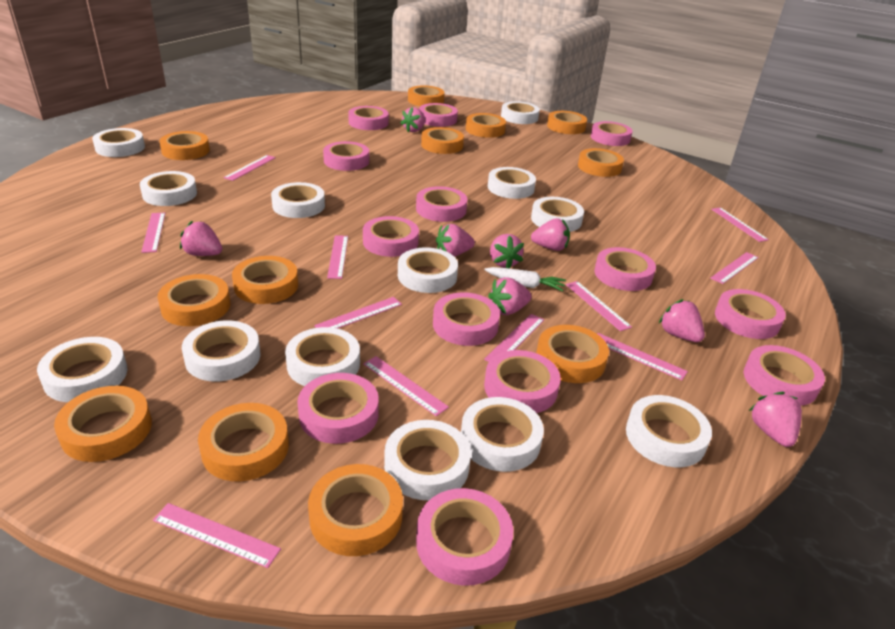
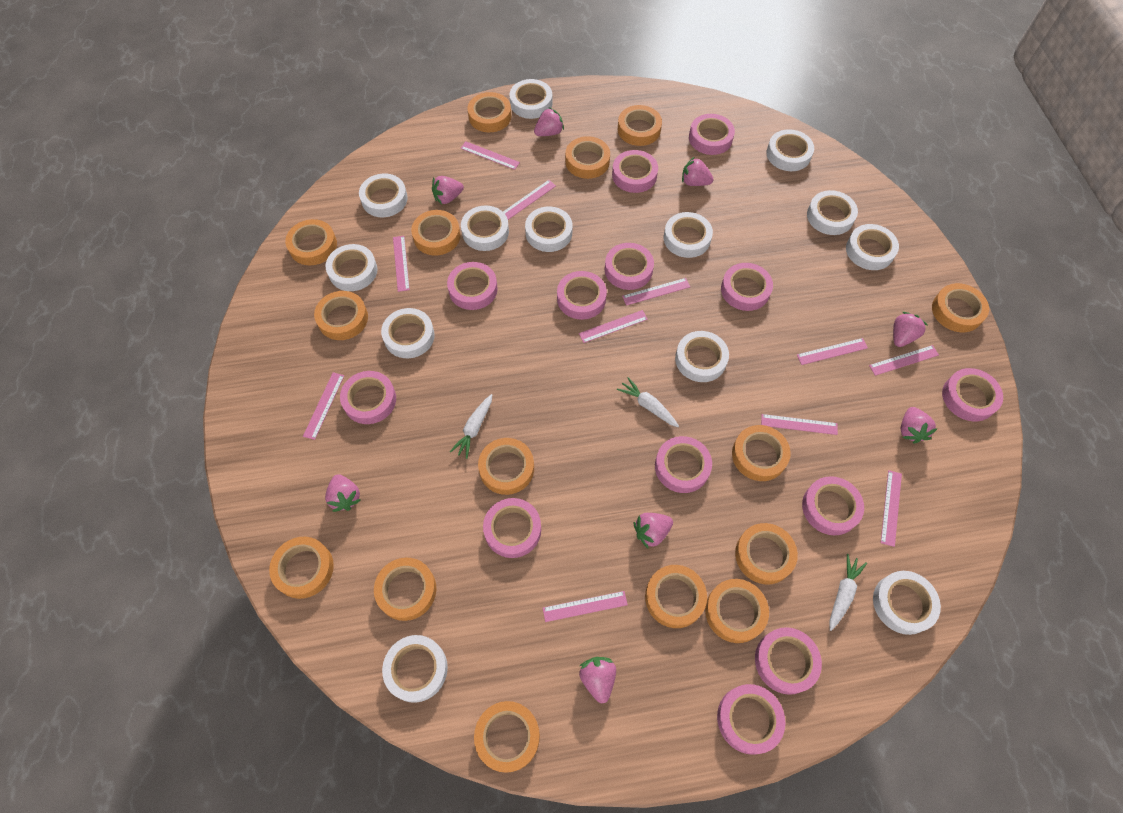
orange tape: [54,386,152,462] [158,274,230,326] [159,131,210,160] [198,403,289,481] [232,256,298,304] [308,464,403,556] [408,85,445,106] [421,127,464,154] [466,113,506,138] [536,325,609,383] [547,111,587,134] [578,148,624,177] = 12 -> [269,537,334,599] [285,219,337,265] [314,291,368,340] [374,558,436,621] [411,210,461,255] [468,92,512,132] [474,701,540,773] [478,438,534,495] [565,136,610,179] [618,105,662,146] [645,565,707,628] [705,579,769,643] [732,425,791,481] [735,523,798,585] [932,283,989,332] = 15
white carrot: [484,267,566,292] = 1 -> [450,394,492,459] [617,377,679,427] [829,554,867,631] = 3

